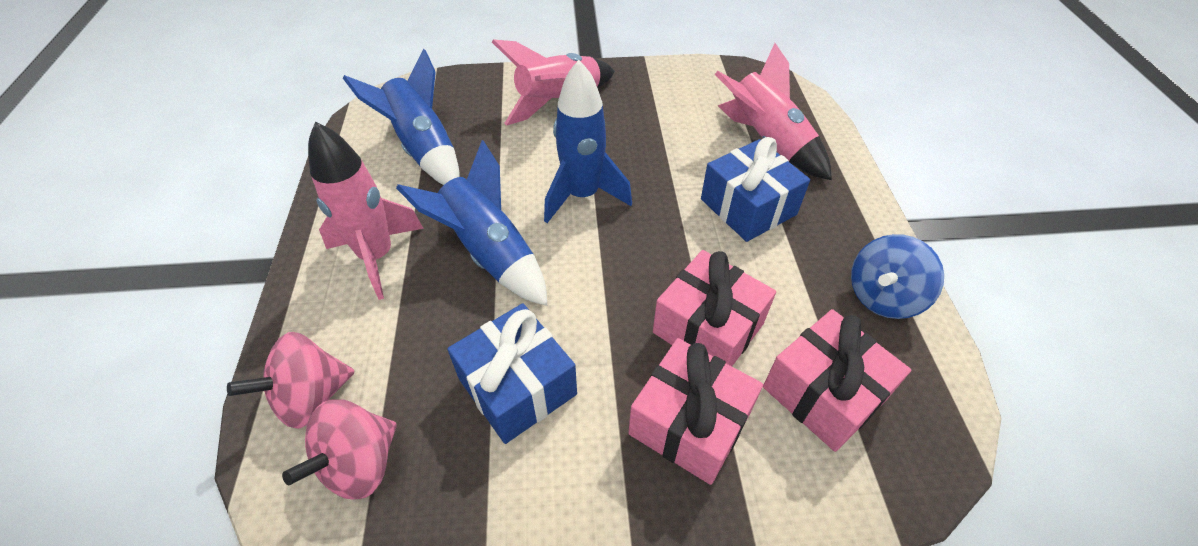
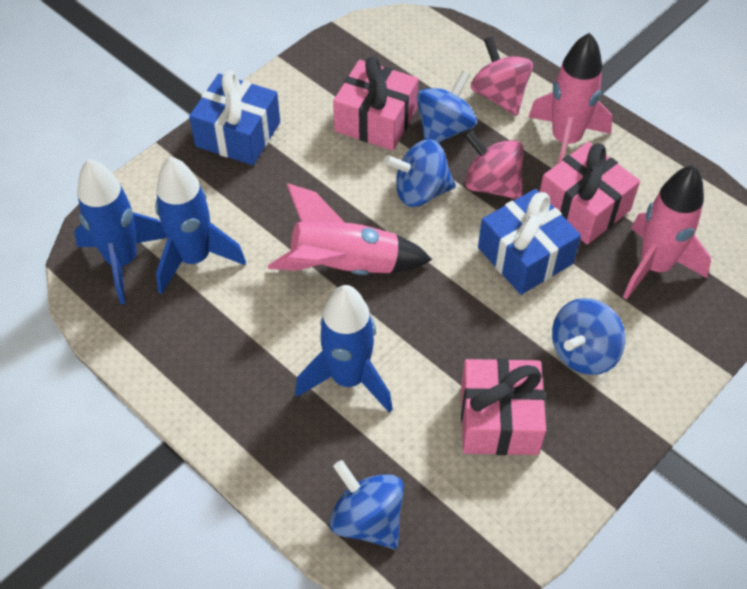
blue spinning top: [851,234,944,319] = 1 -> [329,460,404,549] [384,139,456,207] [417,71,477,143] [552,298,626,375] = 4

